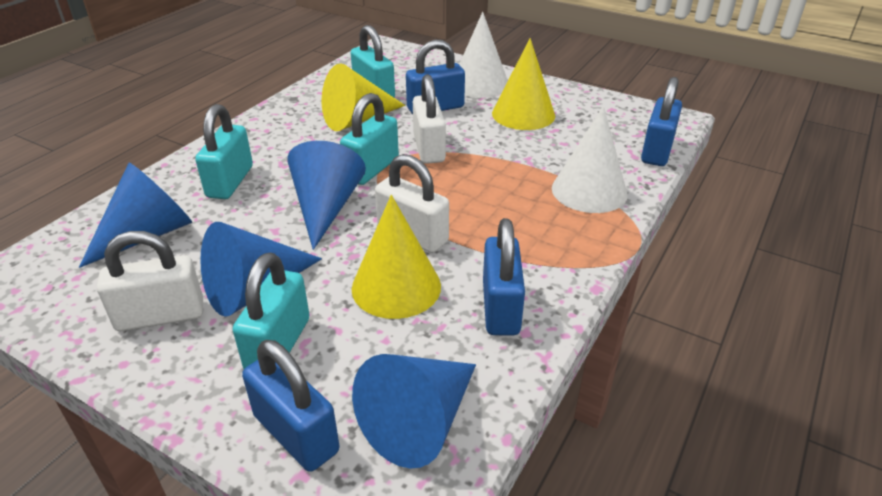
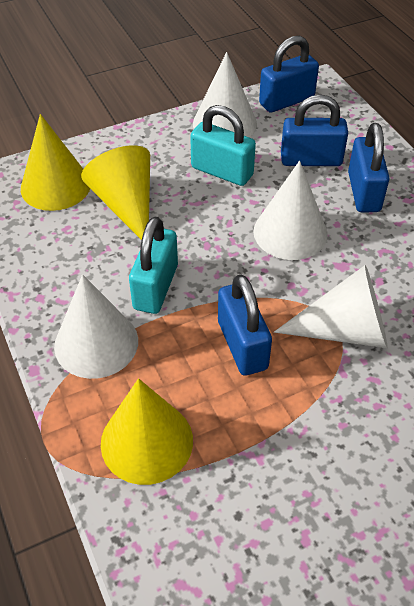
blue cone: [79,163,192,268] [200,222,322,317] [287,141,366,250] [352,354,476,469] = 4 -> none = 0
turquoise padlock: [195,104,253,199] [233,253,310,369] [340,93,399,185] [351,25,395,97] = 4 -> [129,217,178,314] [190,105,256,186] = 2
white cone: [459,12,508,98] [552,106,628,213] = 2 -> [54,274,138,379] [193,52,257,138] [253,161,328,260] [274,265,388,348] = 4
white padlock: [97,231,203,331] [375,154,449,253] [413,74,446,164] = 3 -> none = 0

